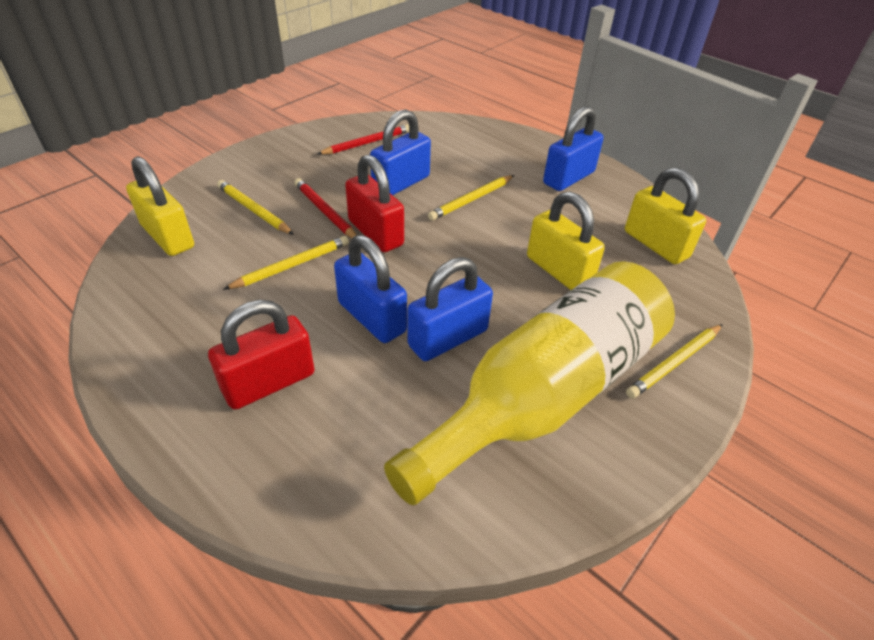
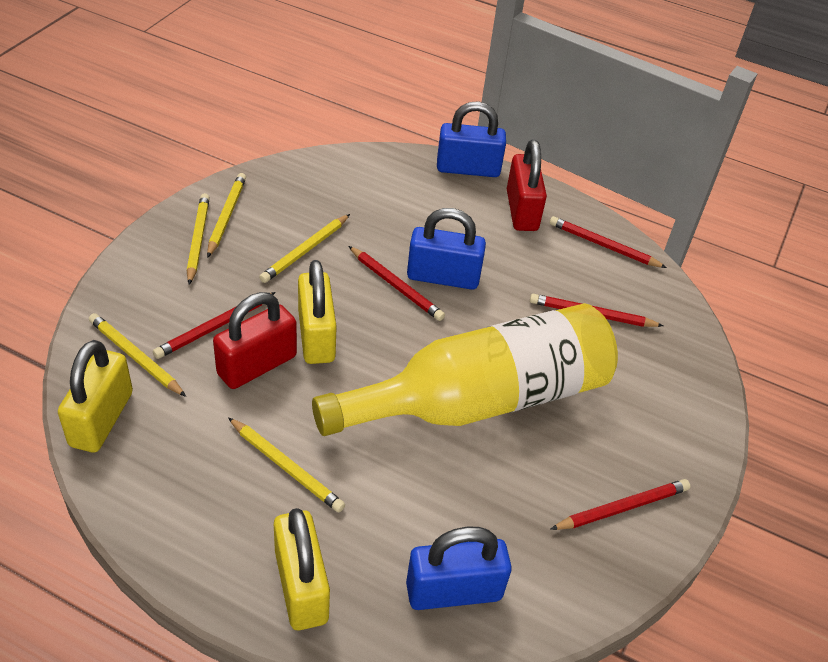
blue padlock: [334,235,407,343] [370,109,431,195] [408,257,493,361] [543,106,604,191] = 4 -> [406,527,512,610] [407,208,486,290] [437,101,506,177] = 3
red pencil: [294,178,356,238] [317,124,409,155] = 2 -> [153,292,276,359] [349,246,445,321] [530,294,663,327] [550,216,667,268] [550,479,690,530] = 5
yellow pencil: [217,180,294,235] [223,236,349,290] [428,175,514,221] [626,324,723,398] = 4 -> [89,313,186,397] [187,193,210,285] [207,173,246,258] [228,417,345,512] [259,214,350,283] = 5

